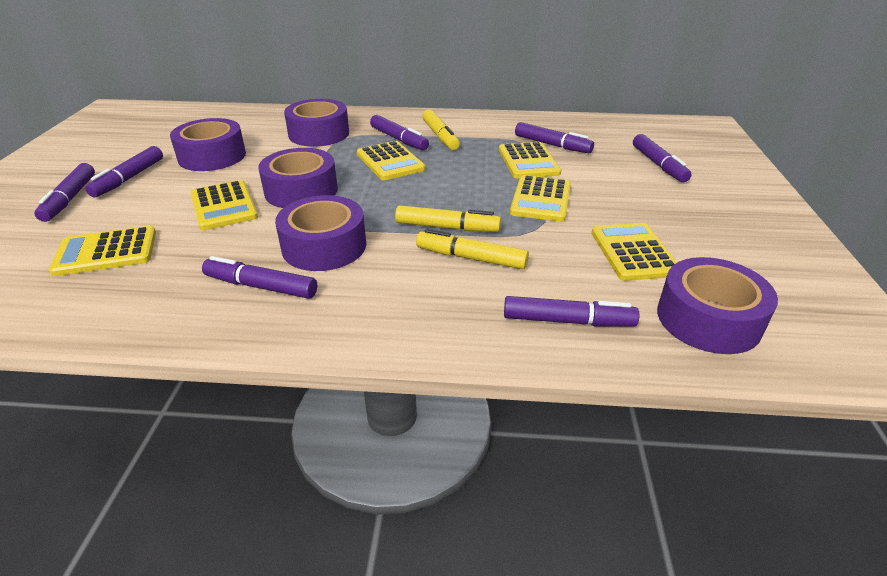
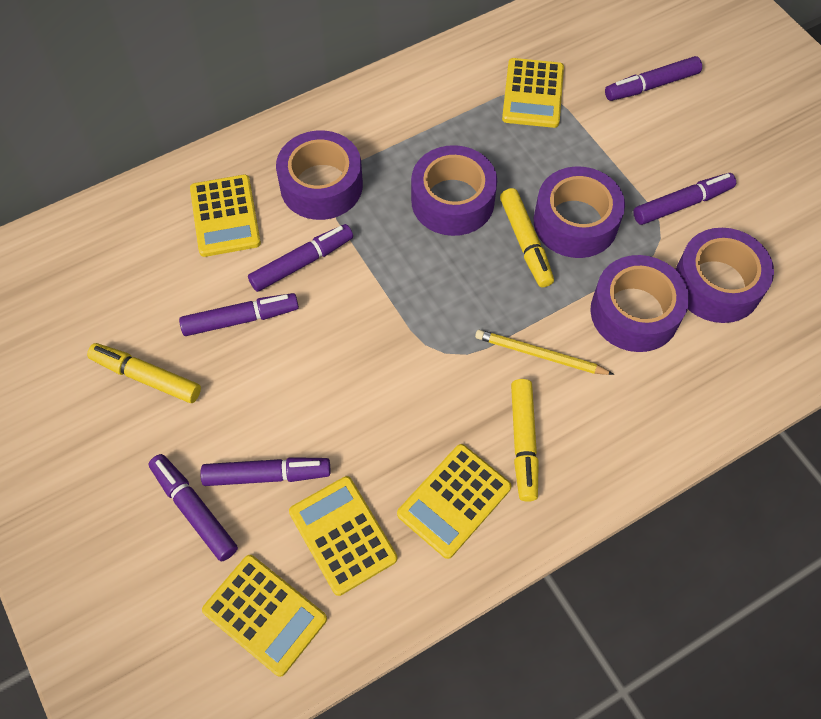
purple marker: [34,163,95,222] [85,146,163,197] [202,256,317,299] [370,115,429,150] [504,296,639,326] [515,122,594,153] [633,134,692,182] = 7 -> [149,454,238,562] [179,293,299,336] [200,457,330,486] [248,224,353,292] [605,56,702,101] [633,173,736,225] = 6
yellow calculator: [49,226,156,276] [191,180,258,230] [357,141,425,180] [499,142,561,179] [510,175,571,222] [592,223,677,281] = 6 -> [190,175,261,257] [202,555,327,677] [289,476,397,596] [397,444,512,559] [502,58,564,128] = 5
yellow pencil: none = 0 -> [475,330,614,375] = 1

